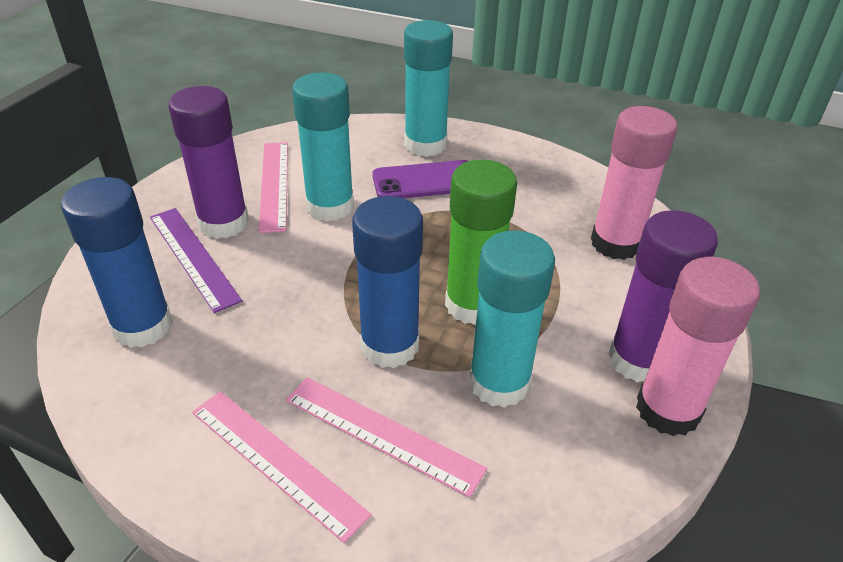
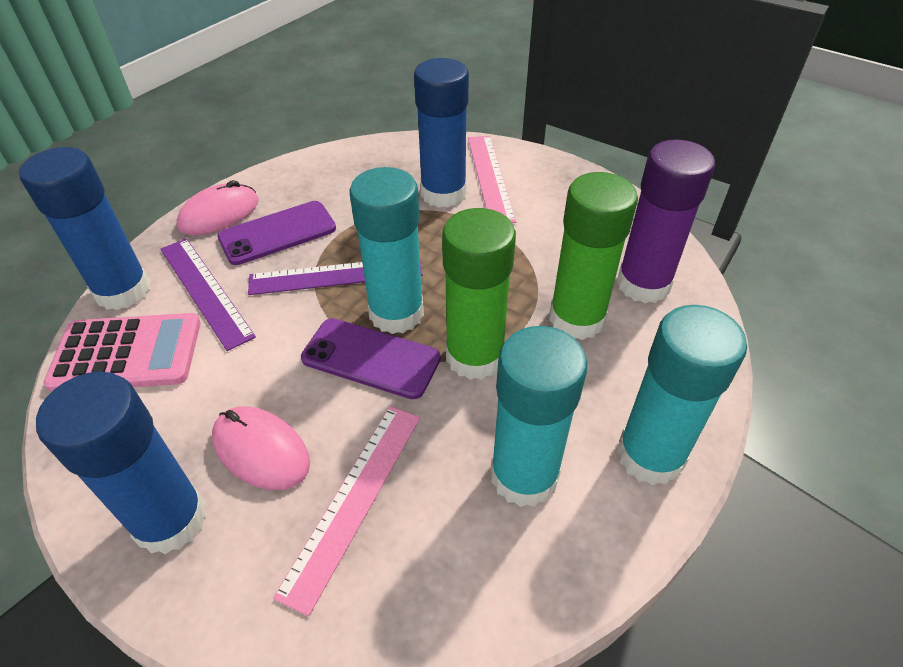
blue glue stick: [61,177,173,348] [352,196,423,368] = 2 -> [19,147,150,310] [36,372,207,554] [414,58,469,208] = 3
green glue stick: [445,160,517,325] = 1 -> [442,208,516,380] [549,172,638,340] = 2
pink calculator: none = 0 -> [43,313,201,392] = 1
pink glue stick: [591,106,678,260] [636,257,760,436] = 2 -> none = 0
pink mouse: none = 0 -> [176,180,259,235] [212,406,310,490] = 2
pink ruler: [192,391,372,543] [259,142,288,233] [286,377,487,498] = 3 -> [273,406,420,616] [468,136,516,223] = 2
purple glue stick: [168,86,249,239] [609,210,718,383] = 2 -> [617,139,715,303] = 1
purple phone: [372,160,468,198] = 1 -> [217,201,336,265] [301,318,441,399] = 2
purple ruler: [150,208,242,313] = 1 -> [160,238,256,351] [248,262,423,295] = 2

